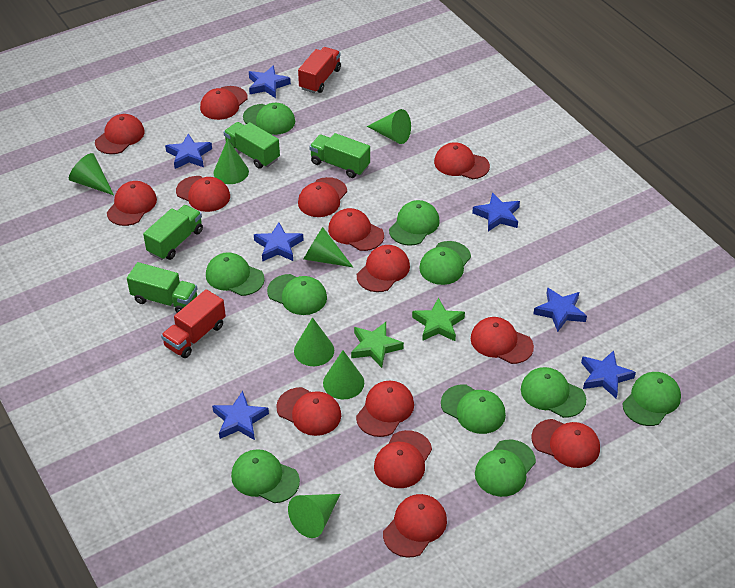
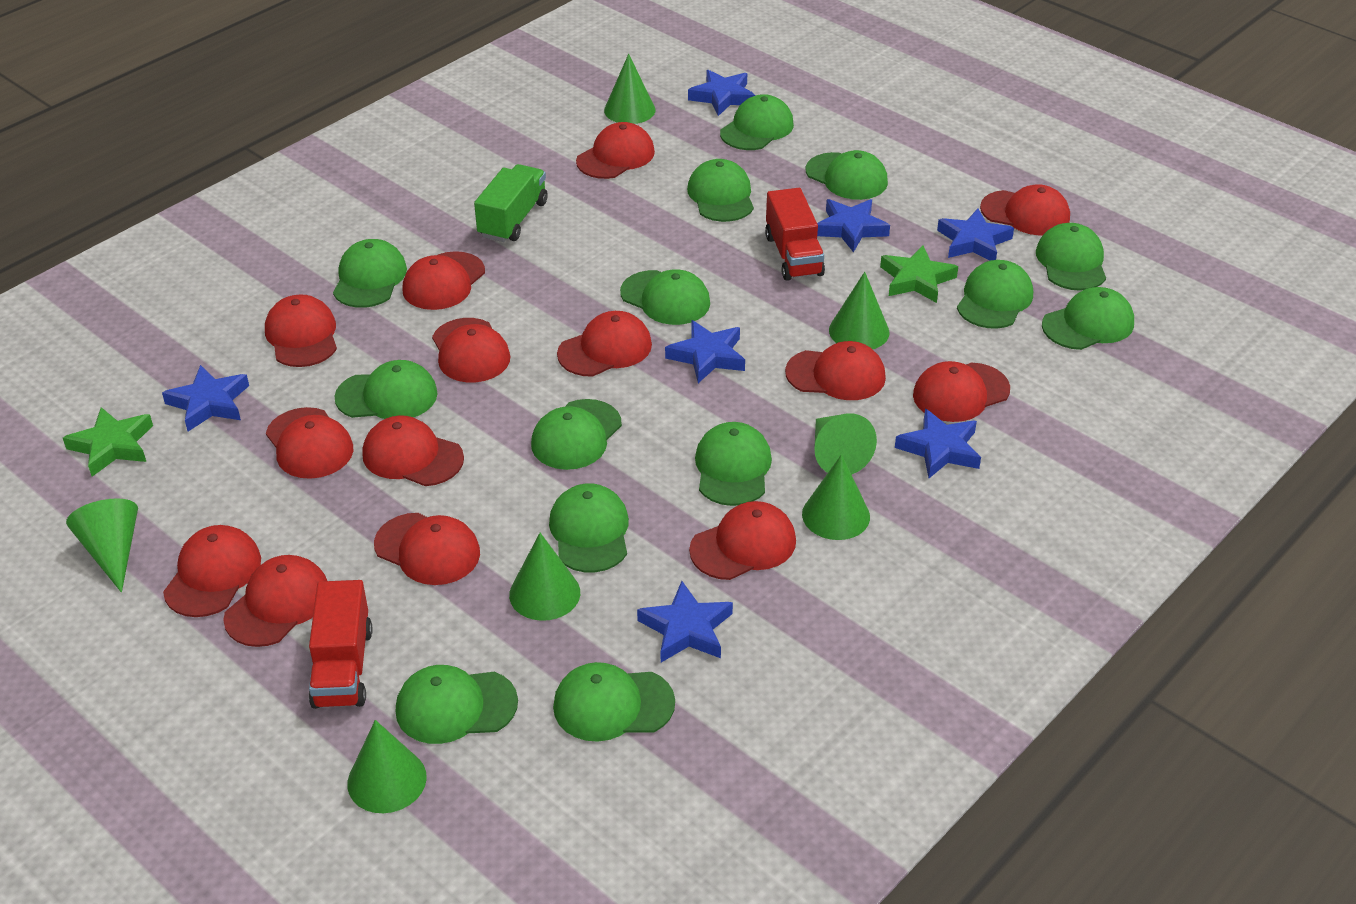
green cap: [206,252,265,296] [231,449,300,503] [243,103,295,135] [267,274,327,315] [389,200,440,246] [419,241,471,285] [441,385,506,434] [475,440,536,497] [521,367,586,418] [623,372,681,426] = 10 -> [333,239,407,308] [335,360,437,419] [396,665,518,744] [531,399,622,470] [549,483,629,573] [553,662,675,742] [620,269,710,325] [687,159,754,222] [695,422,772,506] [720,94,794,150] [806,150,888,200] [957,260,1033,329] [1036,223,1106,291] [1042,287,1134,350] = 14
green truck: [127,262,197,313] [143,205,203,260] [224,122,280,169] [309,133,370,178] = 4 -> [474,164,548,242] = 1

